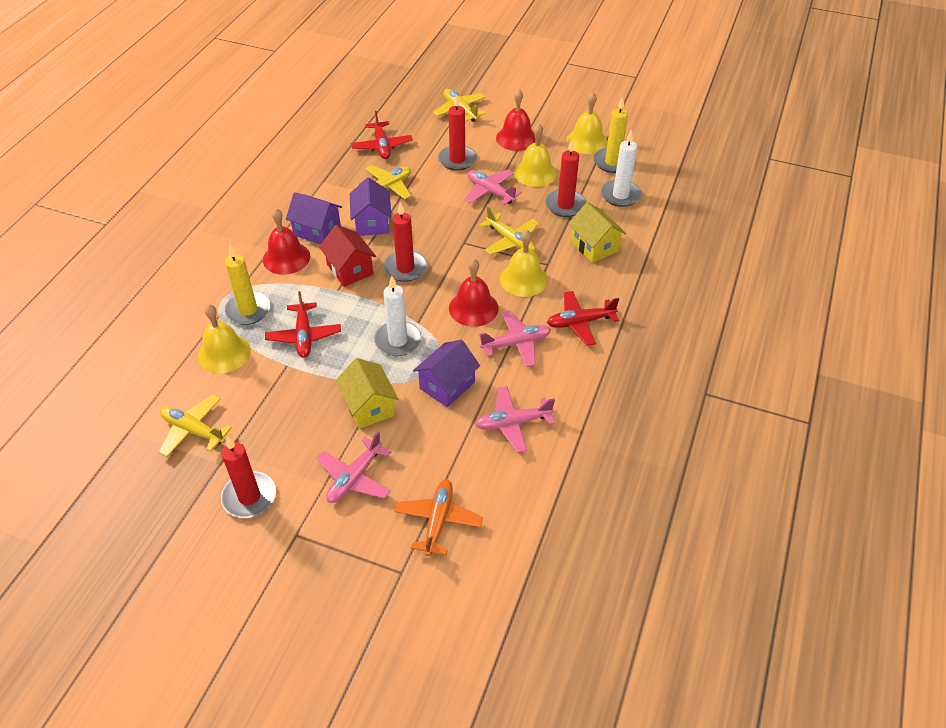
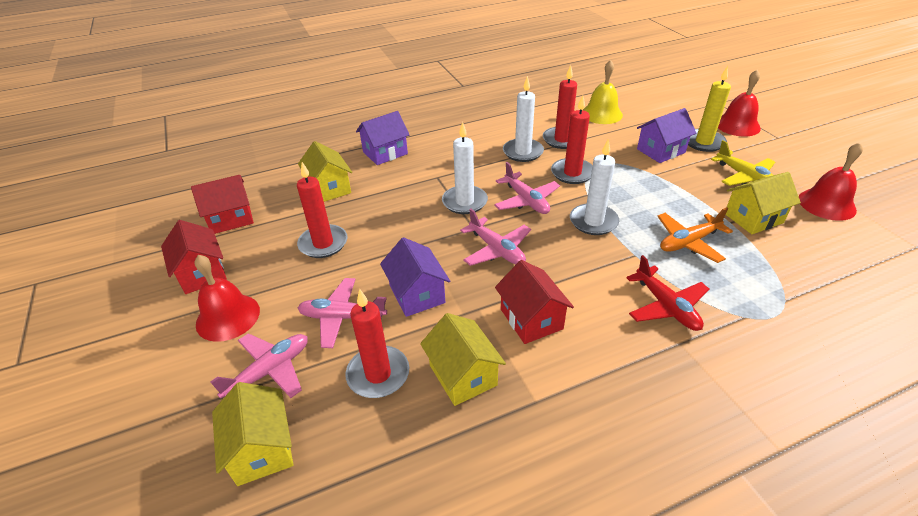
red house: [319,225,376,287] = 1 -> [161,220,227,294] [191,175,254,234] [495,260,574,344] = 3
red plane: [265,291,341,358] [351,111,413,159] [547,291,619,346] = 3 -> [626,255,709,331] = 1
white candle: [374,276,421,356] [601,129,642,207] = 2 -> [442,122,488,214] [503,76,544,162] [570,140,619,235] = 3
yellow bell: [198,304,251,374] [500,230,548,297] [514,124,557,187] [566,92,608,154] = 4 -> [583,60,623,124] = 1
yellow candle: [224,245,271,325] [594,97,628,173] = 2 -> [688,66,731,152] = 1
yellow house: [336,358,398,429] [568,202,626,263] = 2 -> [212,382,293,486] [298,141,352,202] [420,313,506,406] [726,172,801,234] = 4
yellow plane: [158,394,232,457] [355,165,411,199] [433,89,486,122] [479,206,539,255] = 4 -> [711,140,775,186] = 1

